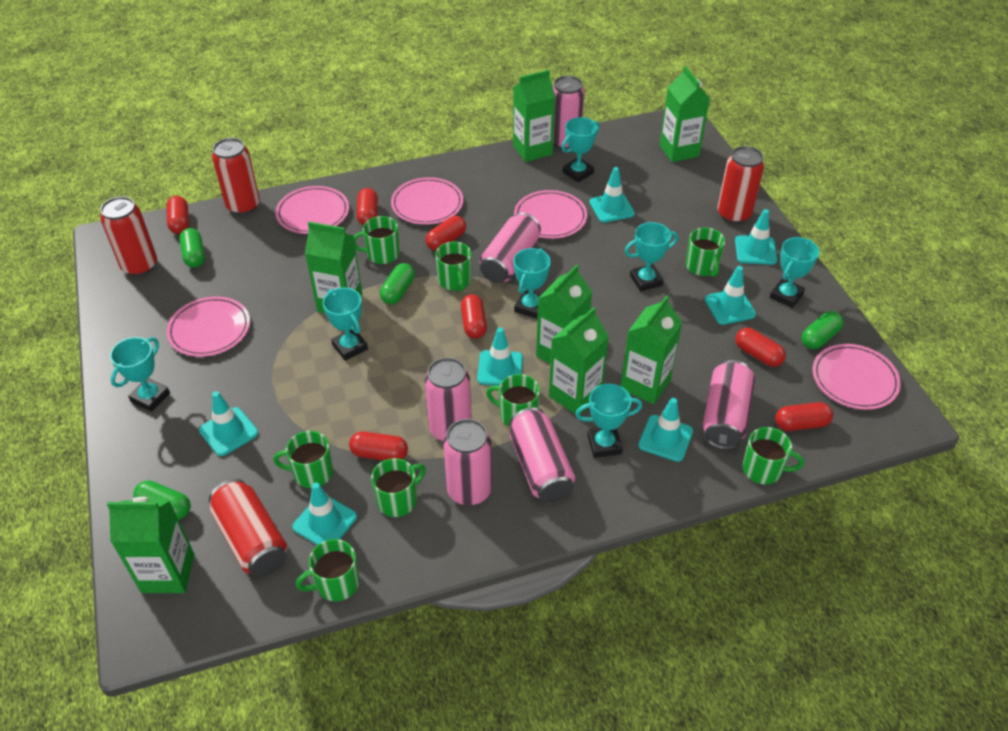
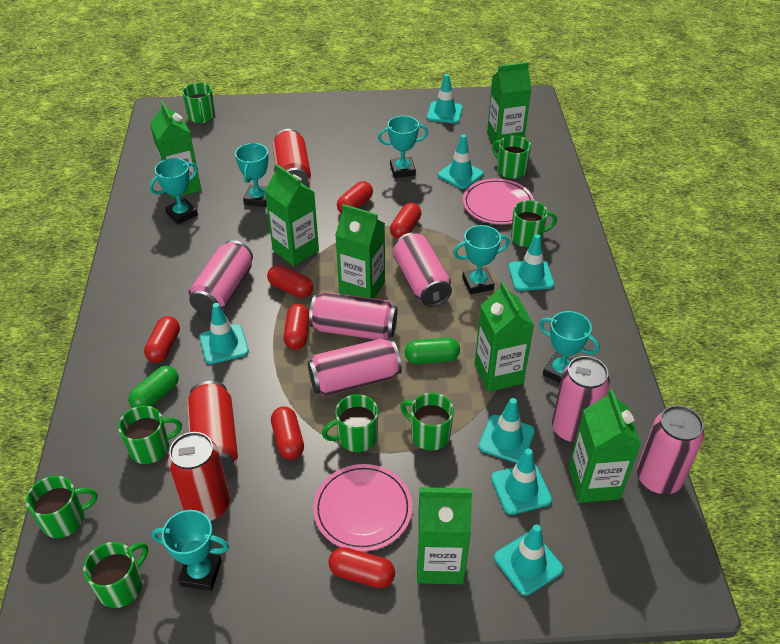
green capsule: [133,480,191,519] [179,228,205,268] [380,263,415,304] [801,311,844,349] = 4 -> [128,366,179,408] [405,338,460,364] = 2
pink plate: [166,296,250,357] [276,186,349,234] [391,177,463,225] [514,190,587,239] [813,344,901,410] = 5 -> [313,464,412,552] [463,179,534,224] = 2
red can: [100,196,157,276] [209,479,287,577] [212,138,260,215] [717,146,764,224] = 4 -> [168,432,230,521] [187,381,238,475] [272,129,311,186] = 3
turquoise trophy: [110,337,170,412] [323,288,368,361] [513,248,551,319] [562,117,599,183] [575,384,643,458] [624,222,678,292] [770,237,819,308] = 7 -> [149,158,198,225] [151,510,229,591] [235,143,268,207] [378,116,428,178] [453,225,510,294] [539,311,600,383] = 6

